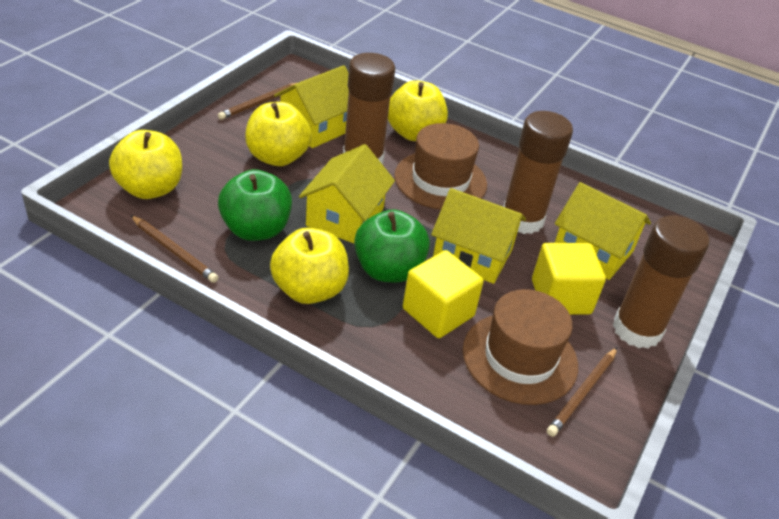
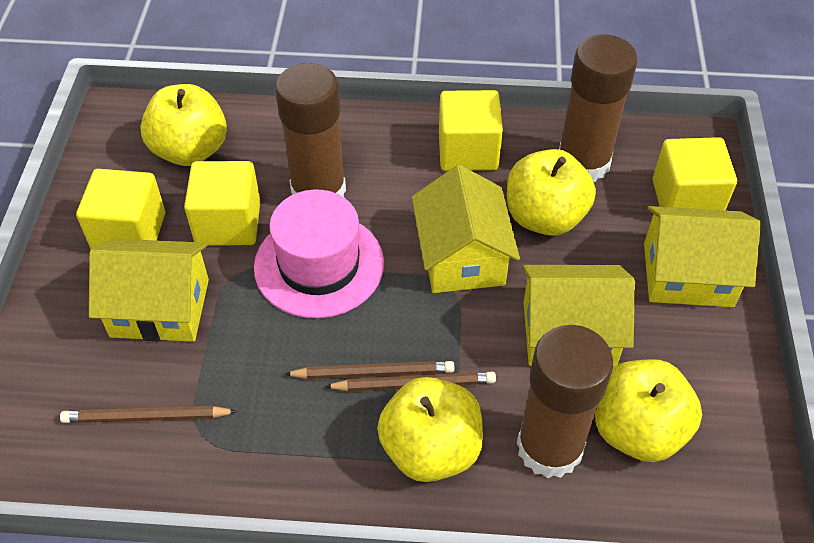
brown hat: [394,123,487,210] [463,289,578,405] = 2 -> none = 0
green apple: [218,169,292,241] [354,209,430,283] = 2 -> none = 0
pink hat: none = 0 -> [254,190,384,318] = 1
yellow cube: [403,250,484,338] [532,243,606,315] = 2 -> [76,169,165,249] [184,161,260,246] [439,90,503,171] [653,137,737,210] = 4

